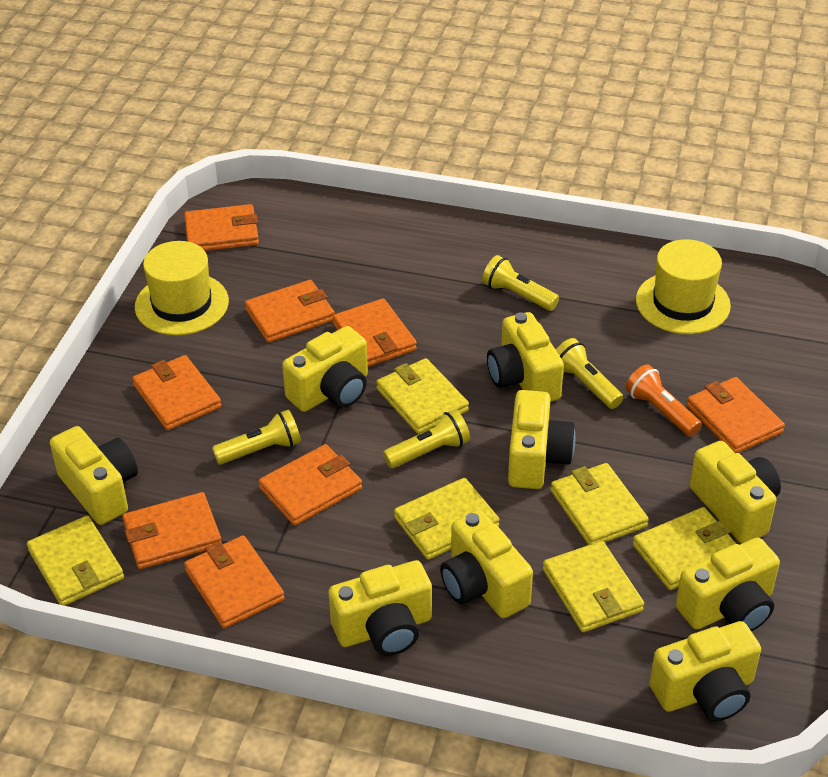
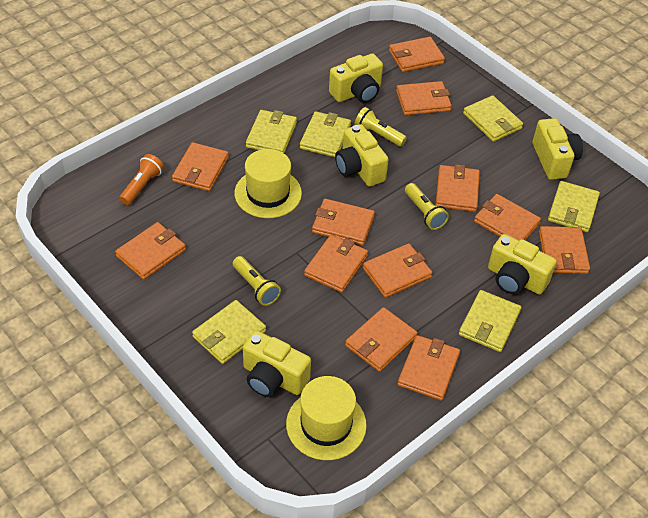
orange wallet: [122,492,222,569] [132,355,221,430] [184,204,259,251] [184,535,285,628] [245,280,335,343] [258,444,362,526] [332,298,417,367] [686,377,785,453] = 8 -> [115,222,186,280] [172,142,229,191] [304,234,368,293] [312,199,375,245] [345,307,418,372] [363,243,432,298] [389,37,445,72] [396,81,452,115] [398,335,460,401] [435,164,480,212] [474,194,541,240] [539,226,590,274] = 12
yellow camera: [50,426,138,525] [282,326,368,412] [328,560,432,656] [440,510,533,618] [487,312,564,402] [508,390,575,489] [649,621,761,721] [676,538,780,631] [690,441,781,544] = 9 -> [243,330,311,397] [329,54,383,103] [335,124,389,187] [488,234,556,295] [532,118,583,180] = 5
yellow flashlight: [212,409,301,464] [383,410,470,468] [482,255,559,311] [556,338,624,409] = 4 -> [233,256,281,306] [355,107,407,147] [405,183,449,230] = 3

